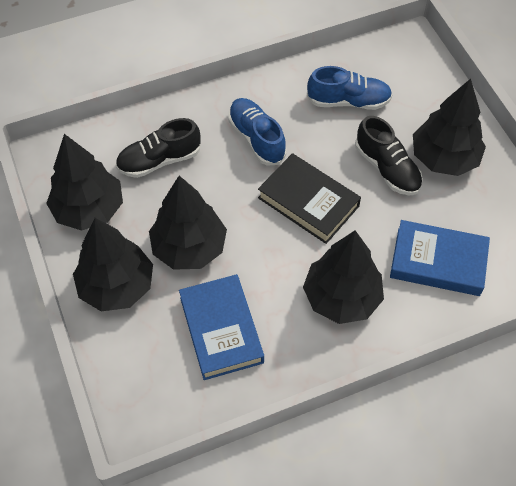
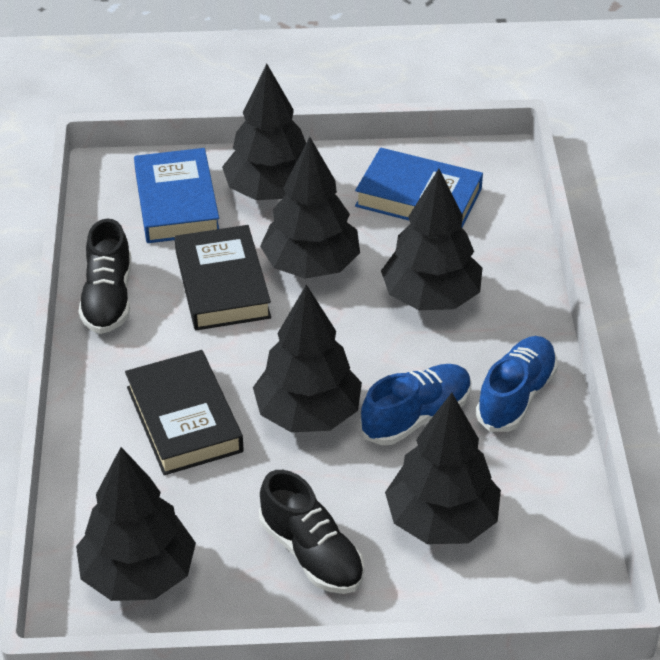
black book: [258,153,361,244] = 1 -> [125,350,244,475] [175,225,271,330] = 2
black tree: [46,134,123,231] [73,218,153,311] [149,176,227,270] [303,230,384,324] [413,79,486,176] = 5 -> [76,447,196,601] [222,64,306,200] [253,284,362,432] [260,137,360,279] [381,169,483,310] [385,393,501,544] = 6

